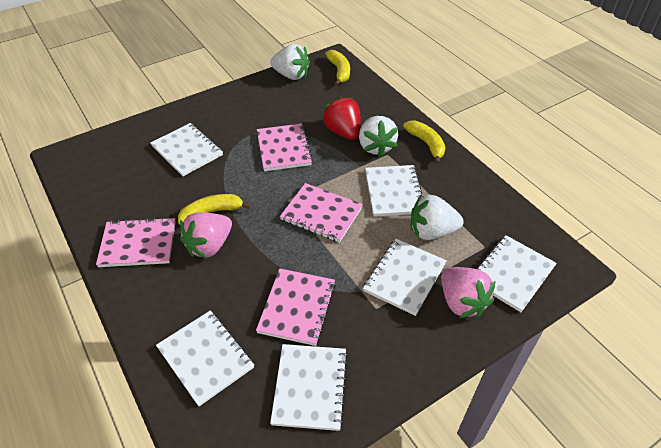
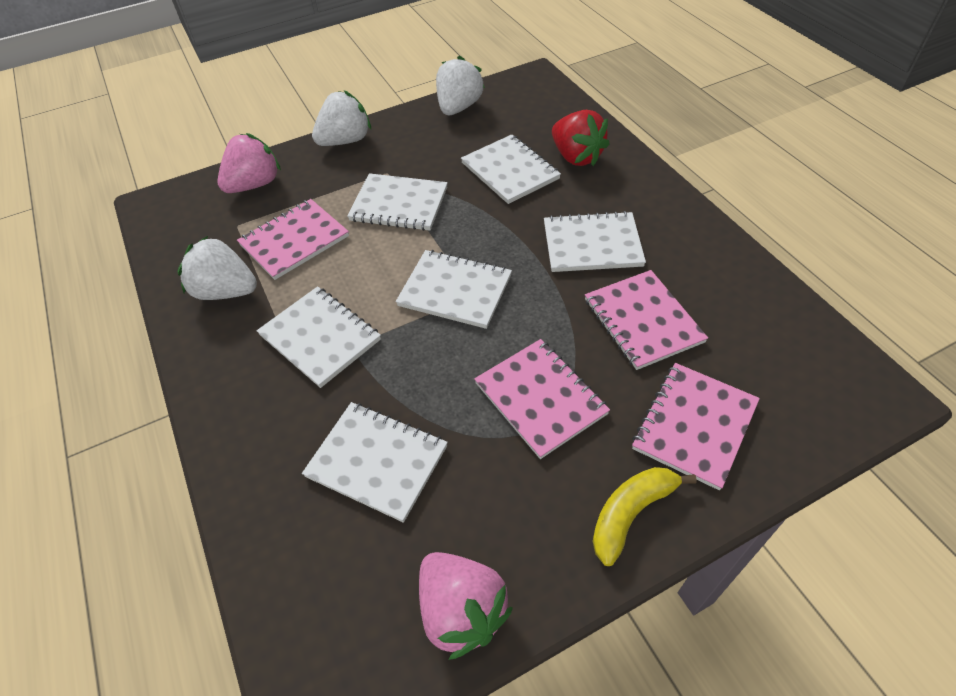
yellow banana: [178,194,251,224] [325,50,350,86] [403,121,445,164] = 3 -> [592,467,697,566] = 1

